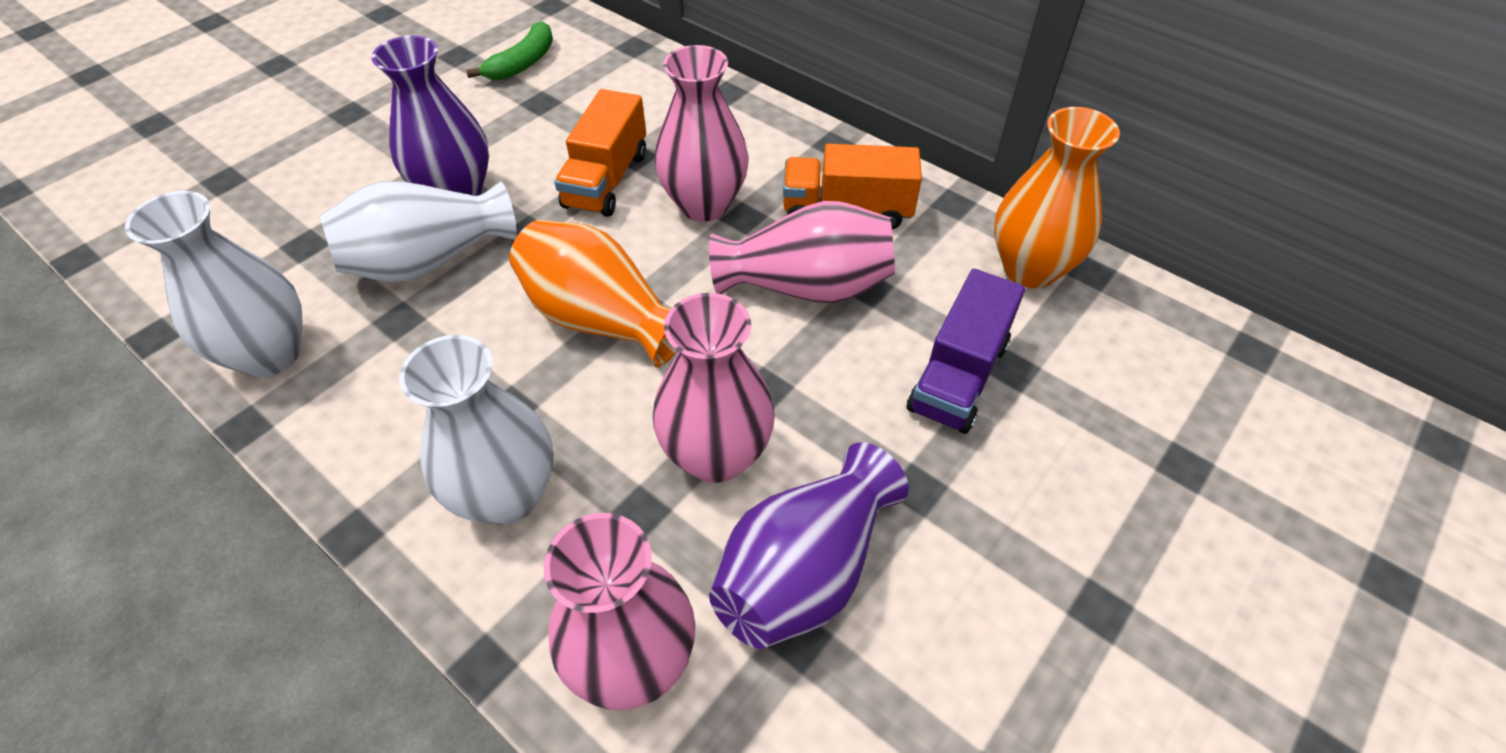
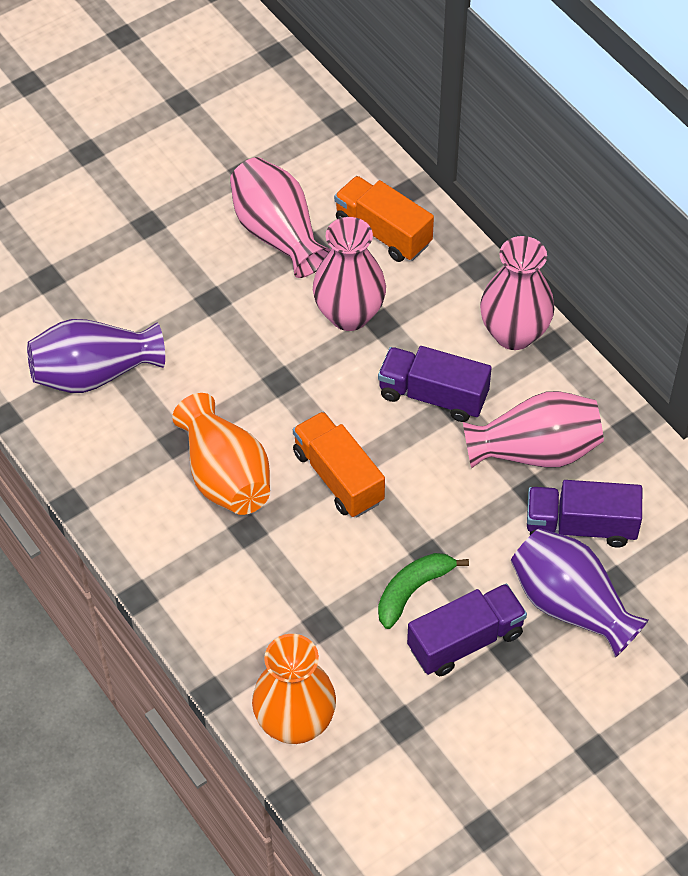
purple truck: [907,269,1025,434] = 1 -> [378,346,492,422] [407,584,527,676] [527,480,642,548] = 3
white vase: [125,191,303,377] [320,181,517,282] [399,335,553,525] = 3 -> none = 0

